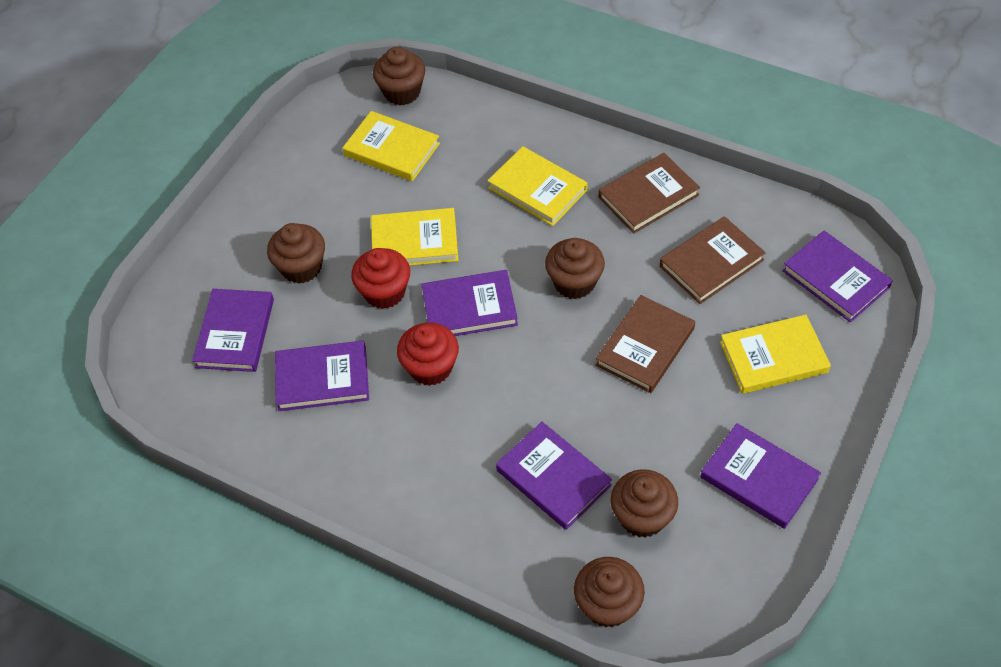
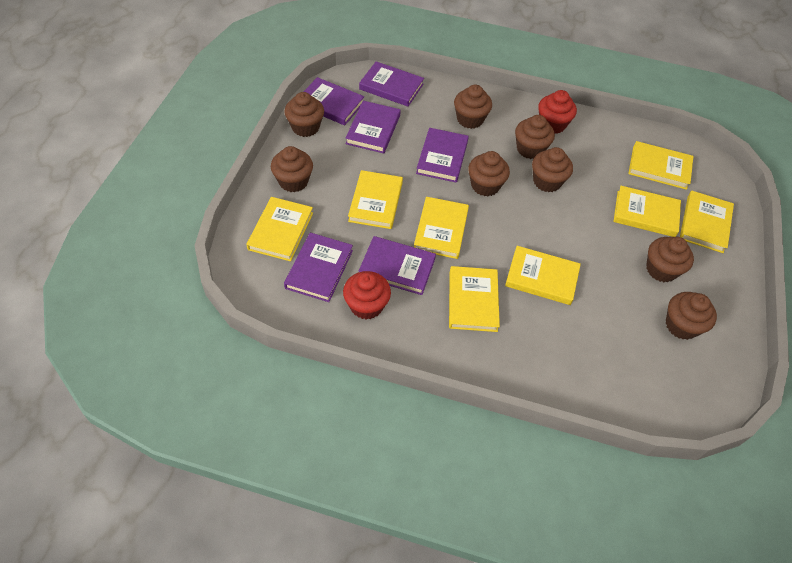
brown book: [596,295,695,393] [599,153,700,234] [660,216,766,304] = 3 -> none = 0
brown cupcake: [267,223,325,284] [373,47,425,105] [545,238,605,299] [574,557,645,627] [611,469,678,538] = 5 -> [271,146,313,192] [284,92,324,137] [454,85,492,129] [468,151,510,196] [515,115,555,159] [532,147,573,192] [646,237,694,282] [666,292,717,340] = 8
yellow book: [343,111,440,181] [371,208,458,266] [488,146,587,226] [720,315,831,394] = 4 -> [246,197,313,261] [348,170,403,229] [414,197,469,259] [449,266,500,332] [505,246,581,305] [613,186,681,237] [628,141,694,190] [680,191,734,253] = 8

